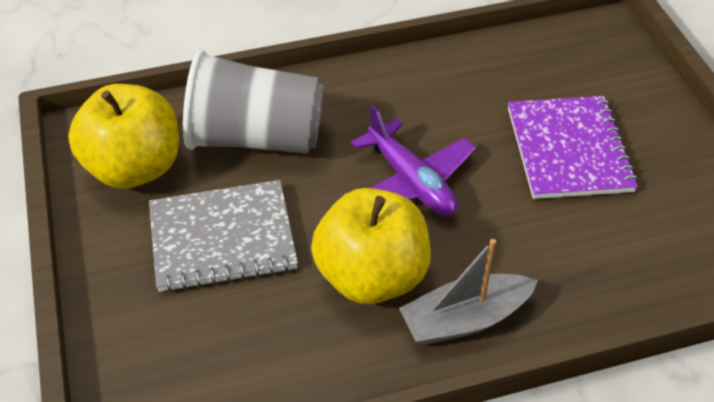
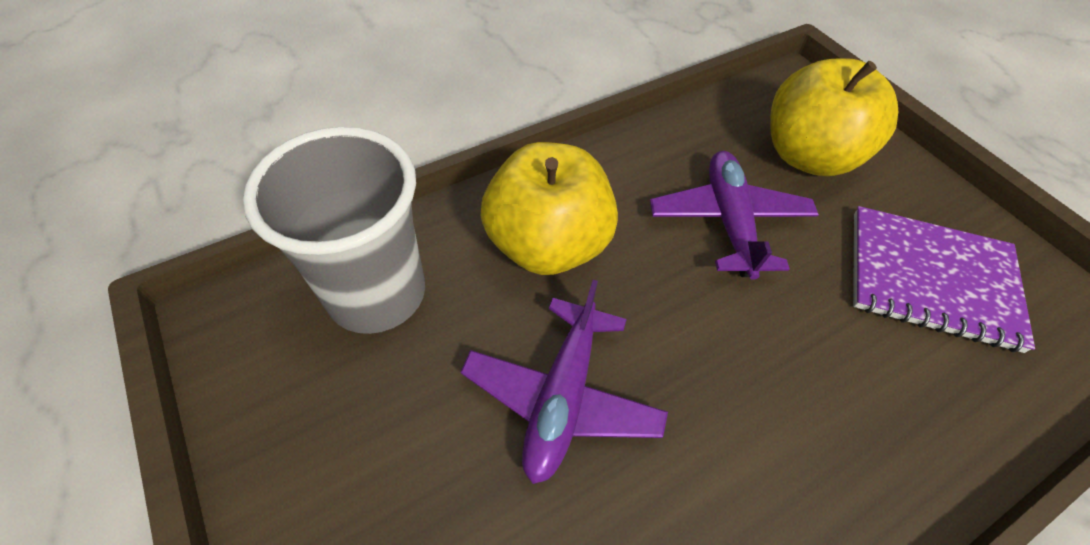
grey boat: [399,239,538,345] = 1 -> none = 0
grey notebook: [149,180,298,292] = 1 -> none = 0
purple plane: [351,105,476,216] = 1 -> [461,280,668,484] [650,151,819,280] = 2

